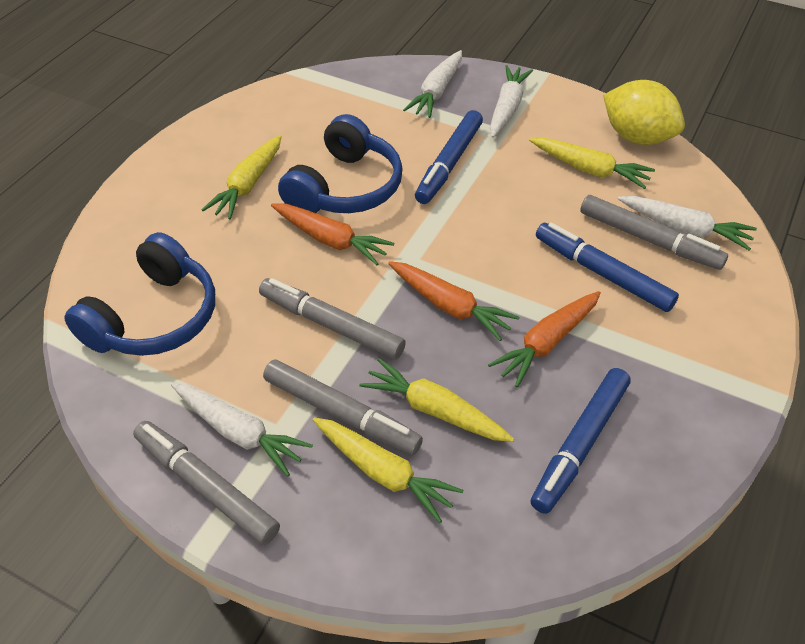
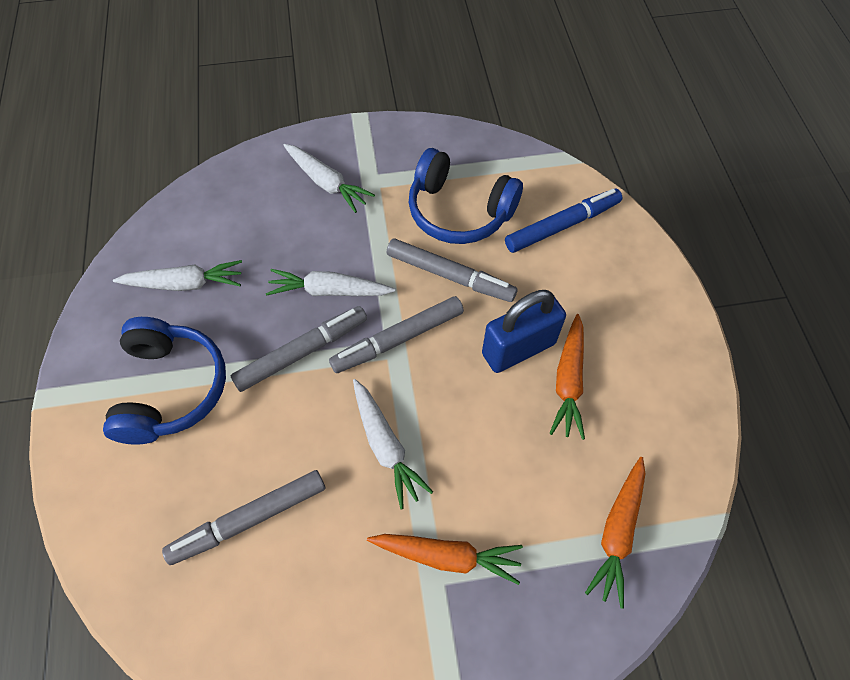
blue marker: [415,110,483,204] [531,368,631,514] [536,222,679,312] = 3 -> [505,188,622,253] = 1
blue padlock: none = 0 -> [482,290,566,373] = 1
yellow carrot: [202,135,282,219] [313,417,463,523] [360,358,514,442] [529,138,655,189] = 4 -> none = 0
yellow lemon: [603,80,685,145] = 1 -> none = 0

